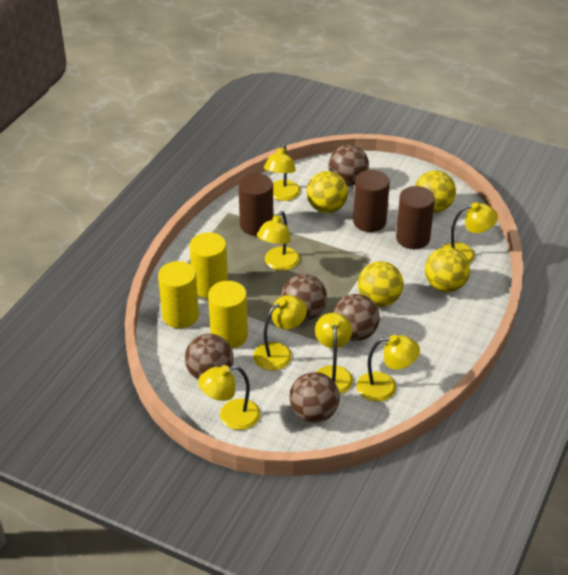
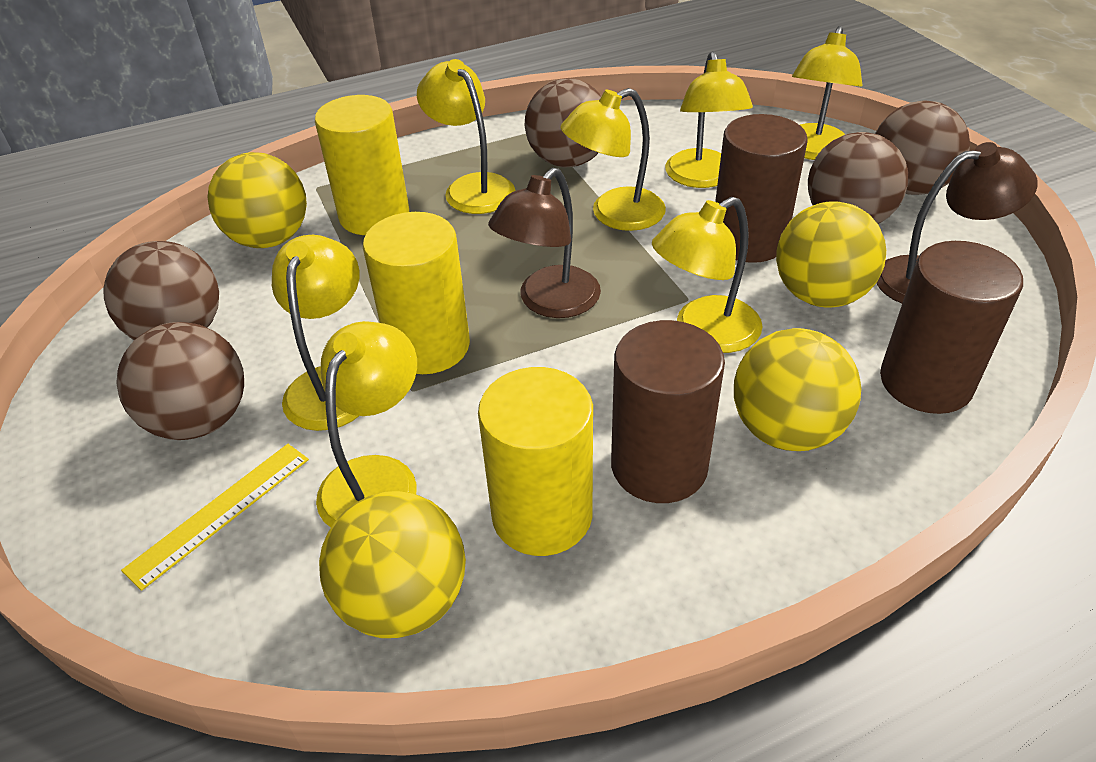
brown lamp: none = 0 -> [488,168,601,318] [877,142,1038,303] = 2
yellow ruler: none = 0 -> [121,444,309,591] = 1

